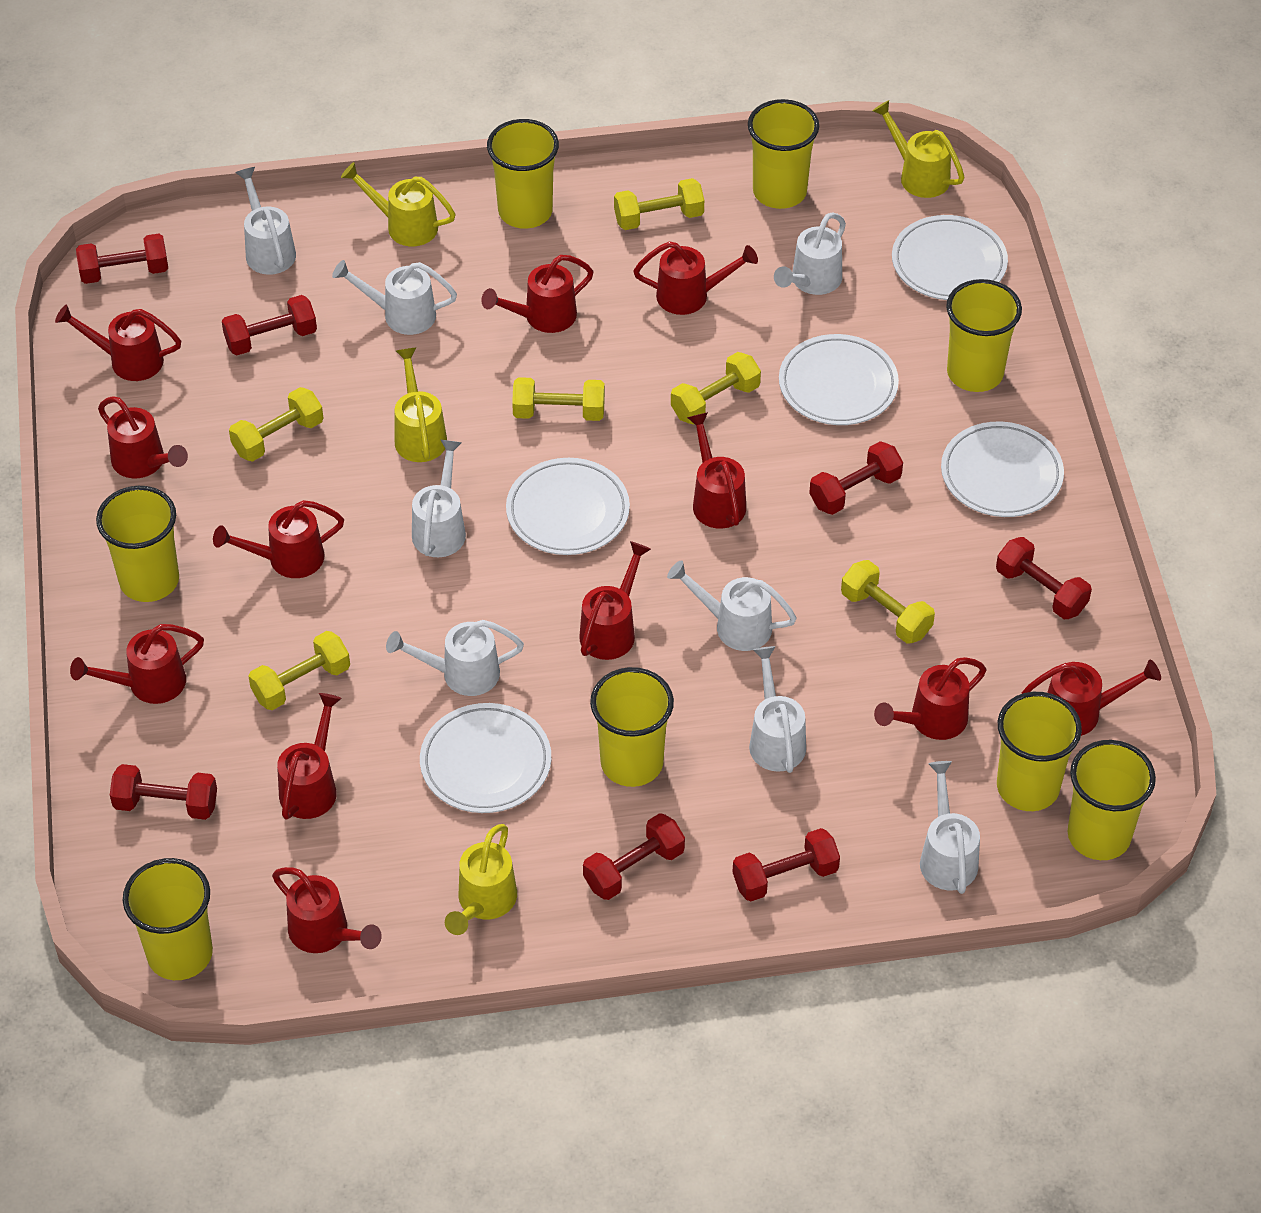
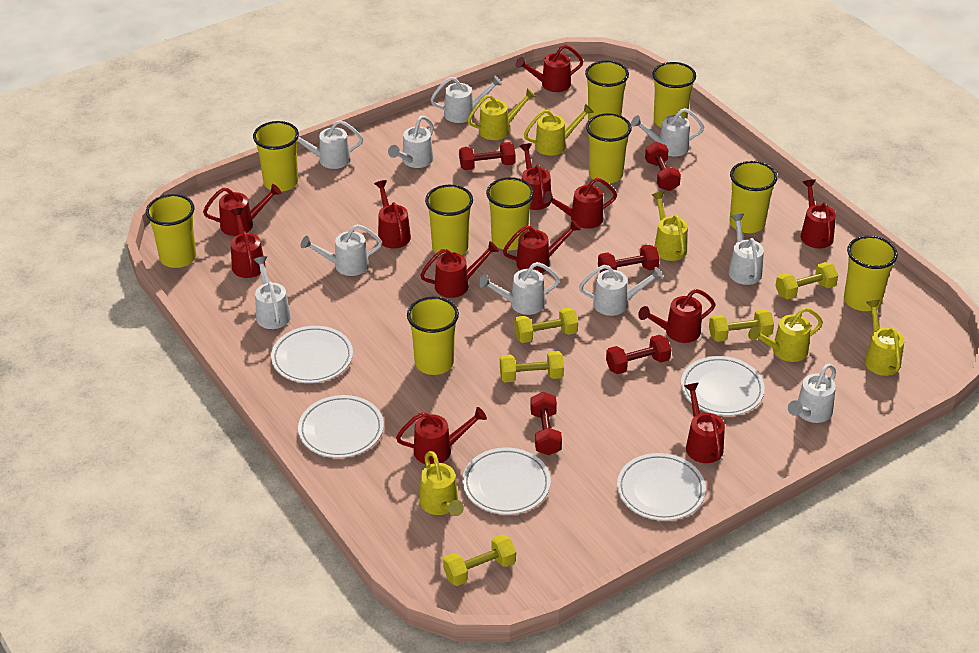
red dumbbell: [76,234,168,284] [110,764,217,820] [222,295,317,355] [583,813,685,900] [733,828,840,901] [809,441,903,515] [996,537,1092,619] = 7 -> [459,142,516,170] [530,392,562,455] [598,245,660,273] [606,335,671,374] [645,142,681,191] = 5
white watering can: [235,167,296,275] [332,260,457,335] [386,620,524,696] [412,439,466,557] [667,560,797,651] [749,646,806,773] [774,212,846,295] [920,761,980,894] = 8 -> [253,256,291,329] [297,120,363,169] [301,224,382,276] [388,116,434,168] [430,76,502,123] [479,262,560,315] [579,265,663,316] [631,108,704,156] [729,214,764,285] [788,364,836,423] = 10
yellow cup: [96,486,179,602] [123,858,213,980] [487,119,559,229] [590,667,674,787] [748,99,819,209] [946,279,1022,392] [997,692,1082,811] [1067,740,1156,860] = 8 -> [146,194,196,268] [253,121,299,192] [407,297,459,375] [425,185,473,256] [486,177,534,250] [585,60,629,120] [586,113,632,184] [652,62,696,127] [730,161,777,233] [844,236,898,311] = 10
yellow dumbbell: [229,387,323,461] [248,631,350,710] [512,377,605,421] [614,178,704,230] [671,352,761,424] [841,560,935,644] = 6 -> [443,534,516,586] [500,351,564,382] [514,307,578,343] [709,309,774,342] [775,262,838,299] = 5
yellow watering can: [341,162,456,246] [395,347,447,462] [445,824,517,935] [872,100,964,198] = 4 -> [420,451,464,516] [467,88,536,140] [524,104,594,156] [652,192,688,261] [748,307,823,362] [865,300,904,376] = 6

